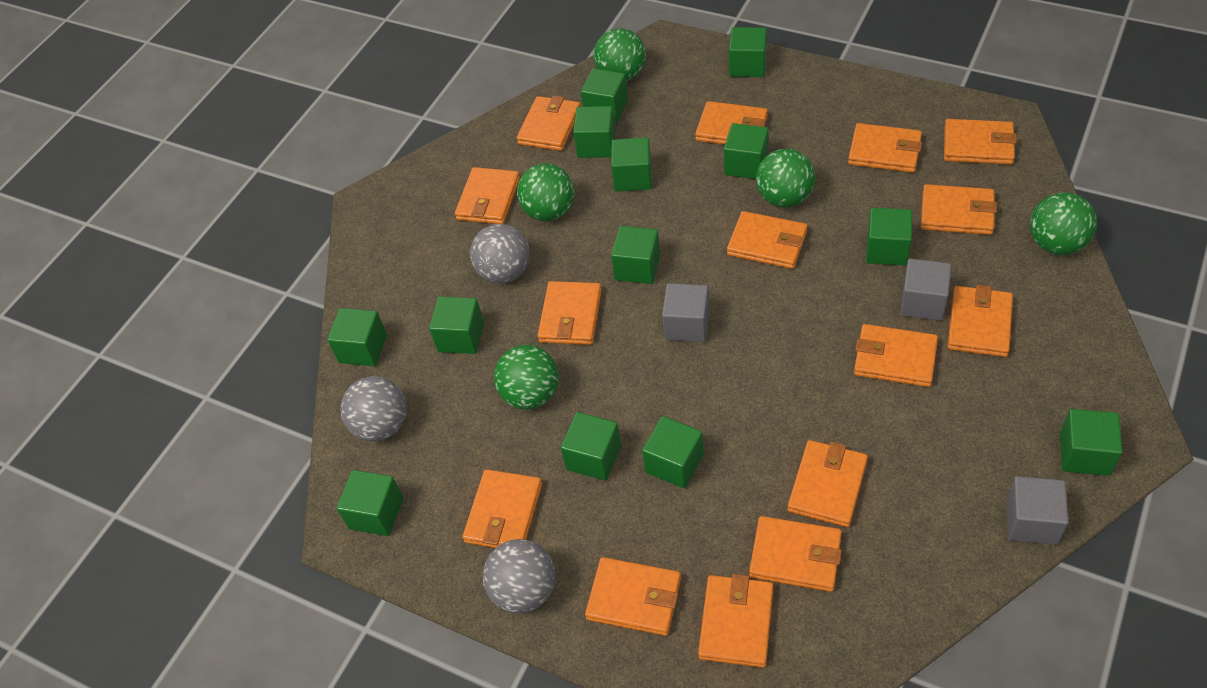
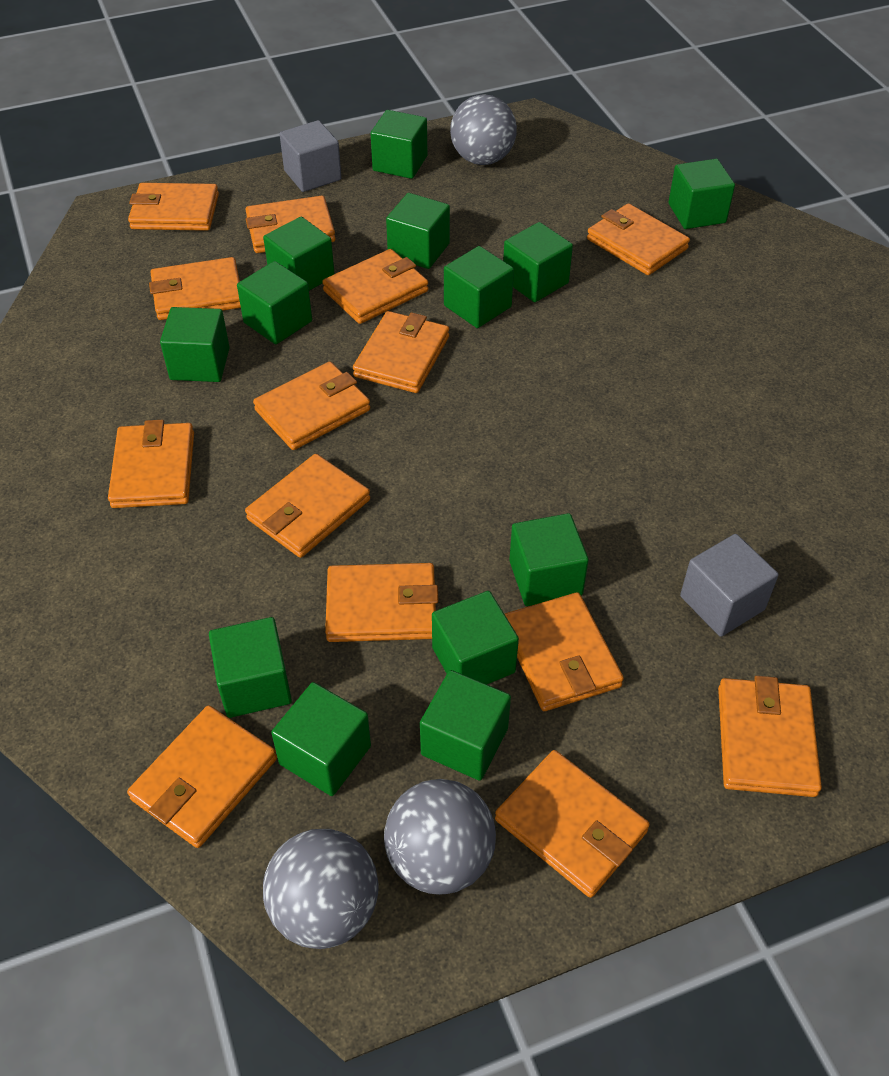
green ball: [494,345,559,410] [517,163,575,221] [594,28,646,81] [756,149,815,208] [1030,192,1097,255] = 5 -> none = 0
grey cube: [662,283,709,342] [900,259,951,321] [1006,476,1069,545] = 3 -> [280,120,341,192] [680,534,779,637] = 2
orange wallet: [455,167,520,224] [462,469,542,548] [517,95,581,151] [537,281,602,345] [585,557,681,636] [695,101,768,145] [698,574,773,668] [727,211,808,269] [749,516,842,592] [788,440,868,527] [848,123,922,173] [854,324,938,387] [921,184,997,235] [944,119,1017,165] [947,285,1013,357] = 15 -> [108,420,194,508] [127,705,277,848] [128,183,219,231] [149,257,241,320] [245,196,336,253] [245,454,370,558] [253,361,370,450] [322,249,428,324] [325,563,439,642] [353,311,449,393] [495,750,650,898] [505,592,624,711] [587,203,690,275] [718,676,822,797] = 14

